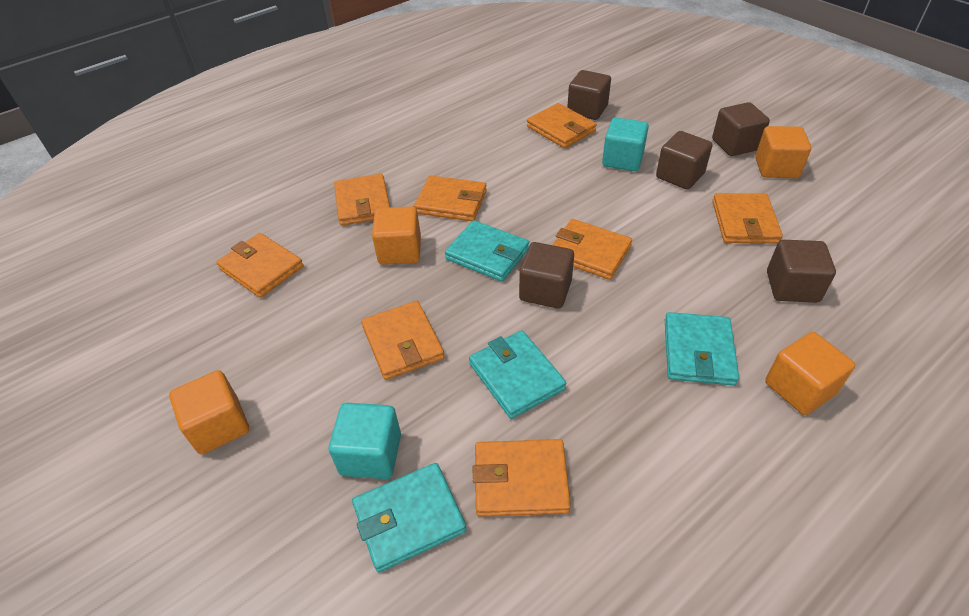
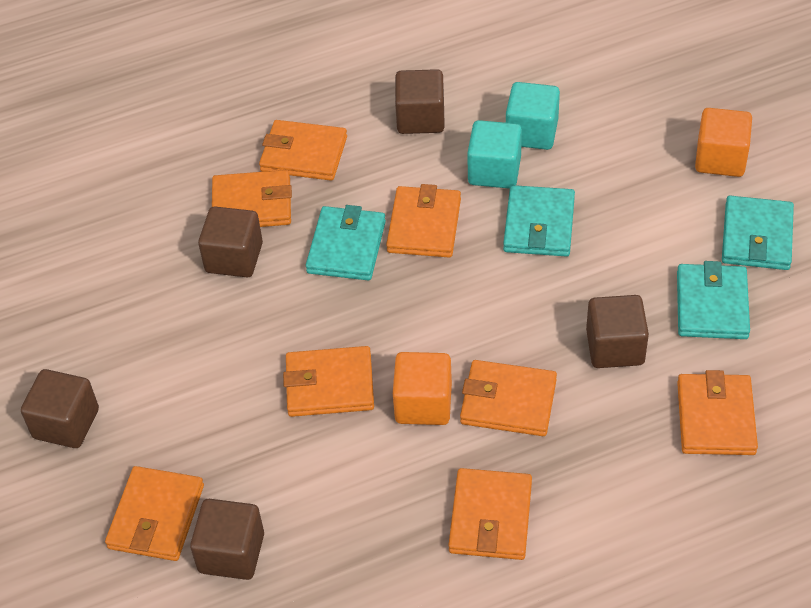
orange cube: [169,370,249,454] [372,206,421,265] [755,126,811,178] [765,332,855,415] = 4 -> [393,352,452,425] [695,108,752,177] = 2

